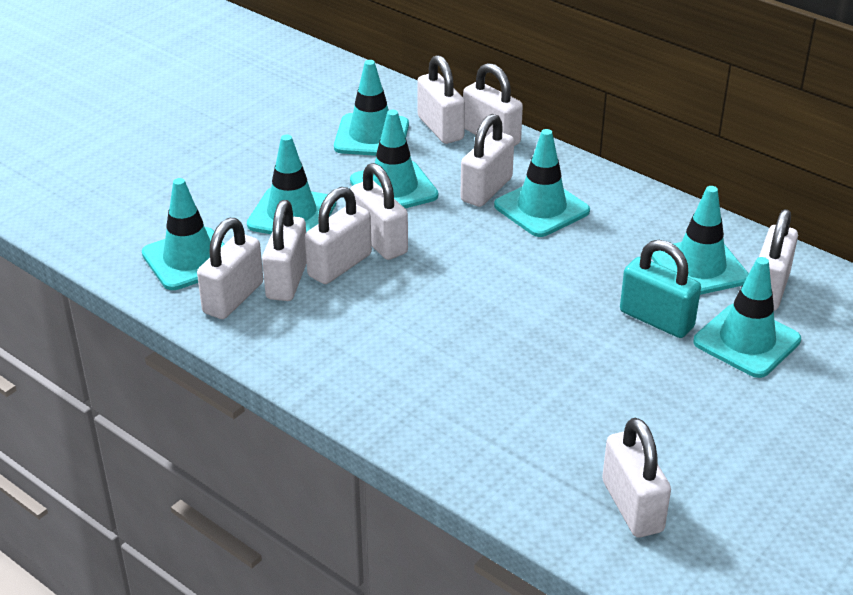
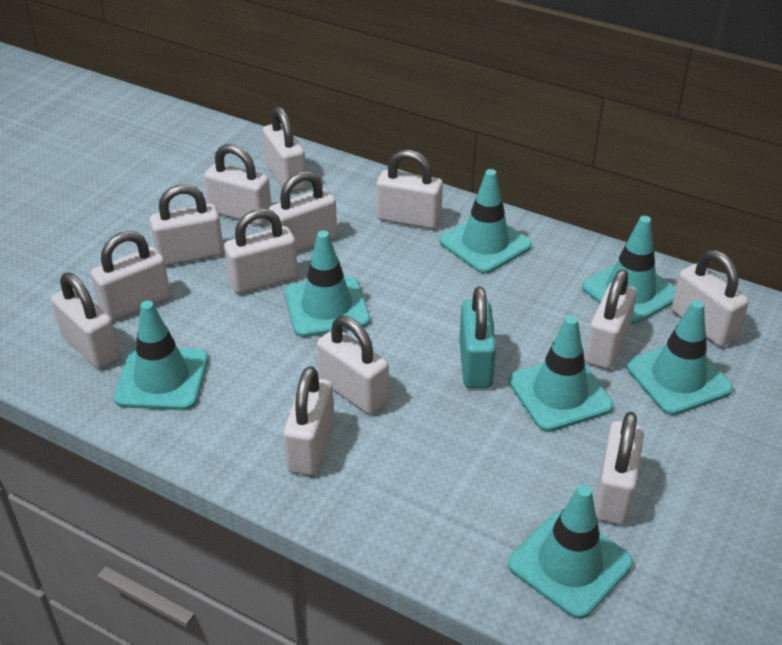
white padlock: [197,218,263,319] [262,200,307,301] [305,187,372,284] [350,163,408,260] [417,55,465,144] [460,114,514,207] [463,63,523,146] [602,418,671,537] [759,209,798,311] = 9 -> [51,272,120,369] [91,231,170,321] [150,185,224,266] [204,144,272,225] [224,208,298,293] [263,107,307,192] [269,171,337,252] [283,366,334,476] [317,316,389,414] [377,150,443,229] [585,269,637,369] [595,412,644,525] [672,250,749,347] = 13

